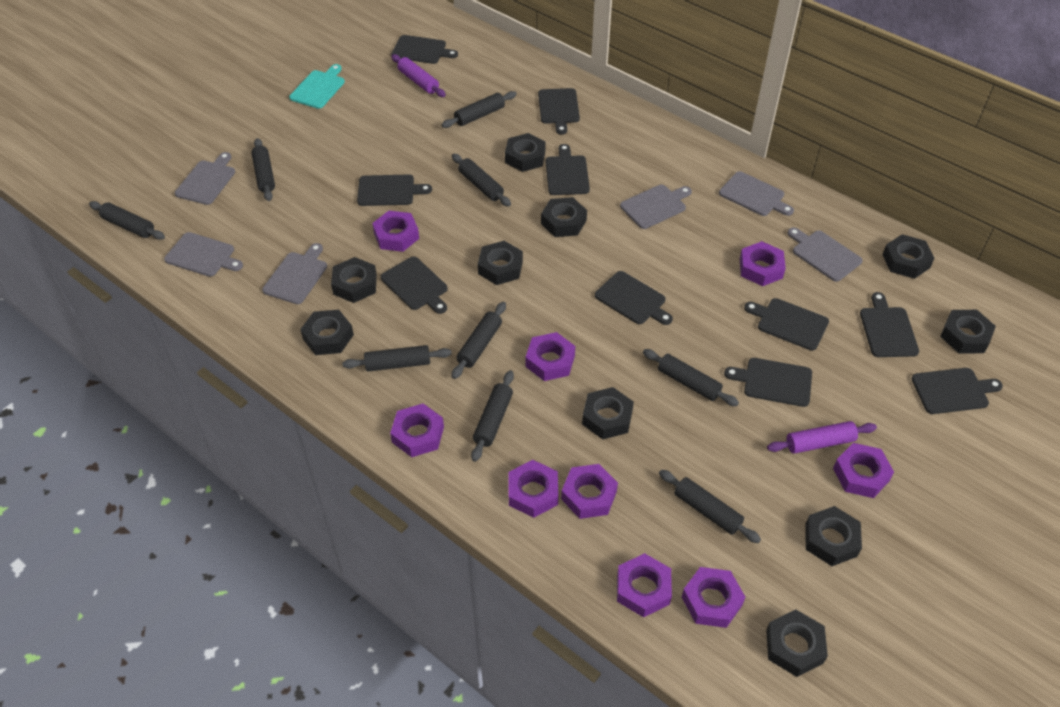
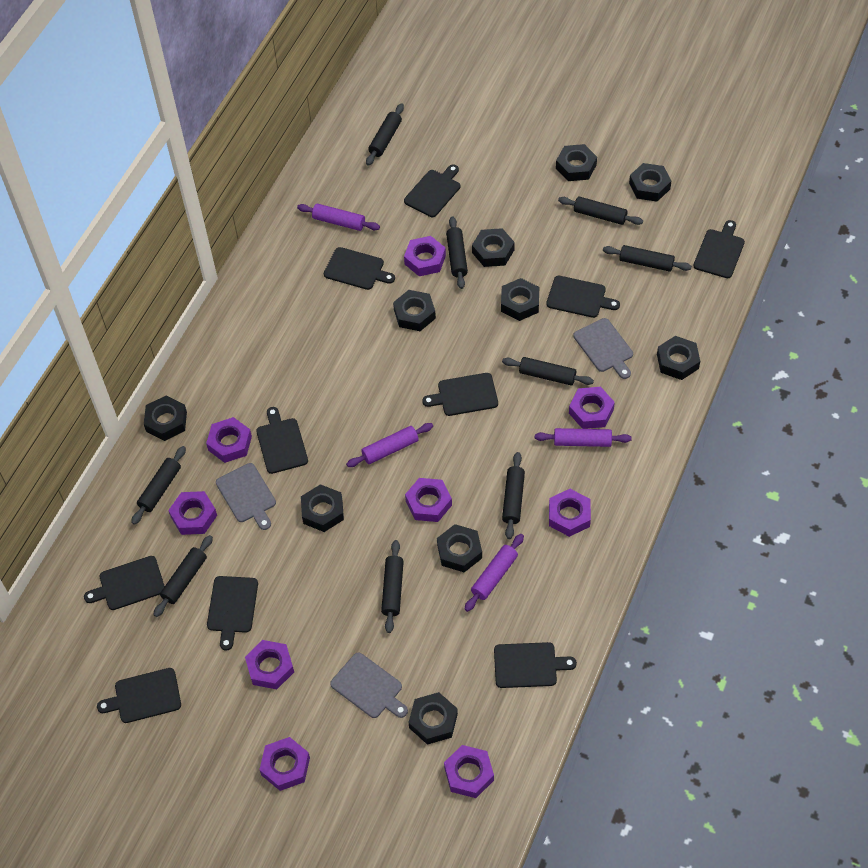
grey cutting board: [164,232,243,277] [175,152,235,205] [262,243,327,304] [620,185,692,229] [719,171,794,216] [787,227,862,282] = 6 -> [216,463,276,530] [330,652,408,718] [573,318,633,379] = 3
purple rolling pin: [391,54,446,97] [767,421,877,454] = 2 -> [297,204,380,231] [346,423,433,467] [464,534,524,612] [535,428,632,447] = 4
turquoise cutting board: [289,64,345,109] = 1 -> none = 0

